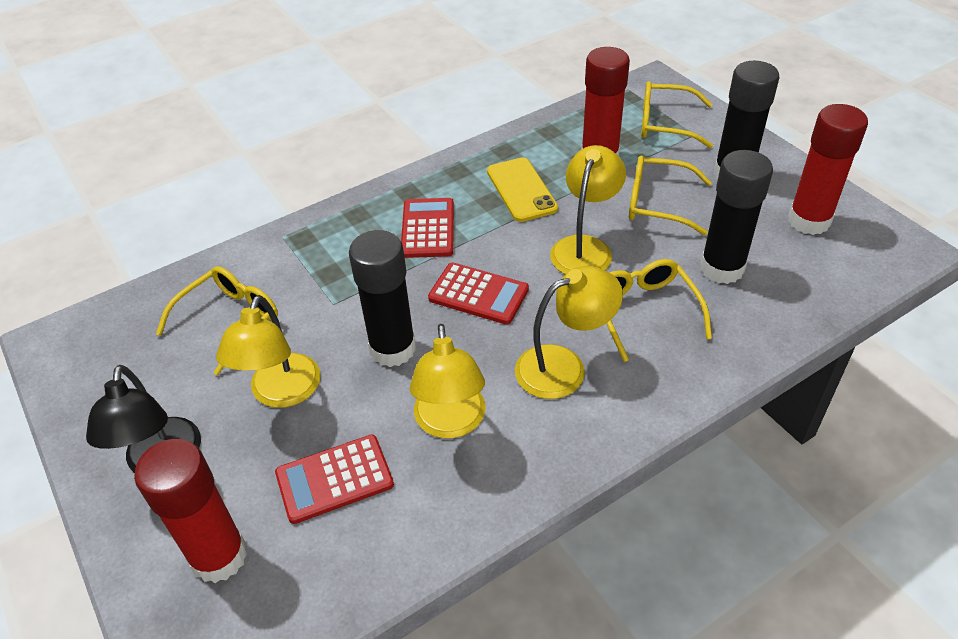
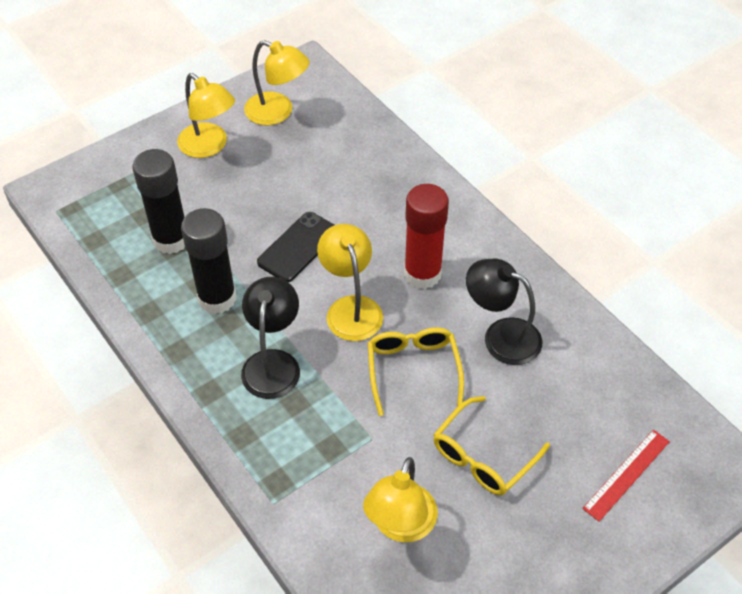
black glue stick: [349,230,416,367] [700,150,773,284] [714,61,779,180] = 3 -> [132,149,185,254] [181,208,236,314] = 2
black lamp: [86,365,201,473] = 1 -> [241,277,300,399] [466,258,542,365] = 2
black phone: none = 0 -> [257,212,334,282] = 1
red calculator: [275,435,394,524] [401,198,454,258] [428,263,529,325] = 3 -> none = 0
red glue stick: [134,439,247,583] [581,47,630,156] [788,104,868,235] = 3 -> [404,184,449,289] = 1
red ruler: none = 0 -> [582,430,670,522] = 1
yellow glasses: [156,266,278,376] [606,259,712,362] [629,155,712,235] [641,81,713,148] = 4 -> [368,327,464,416] [433,396,550,495] = 2
yellow phone: [487,158,558,222] = 1 -> none = 0

